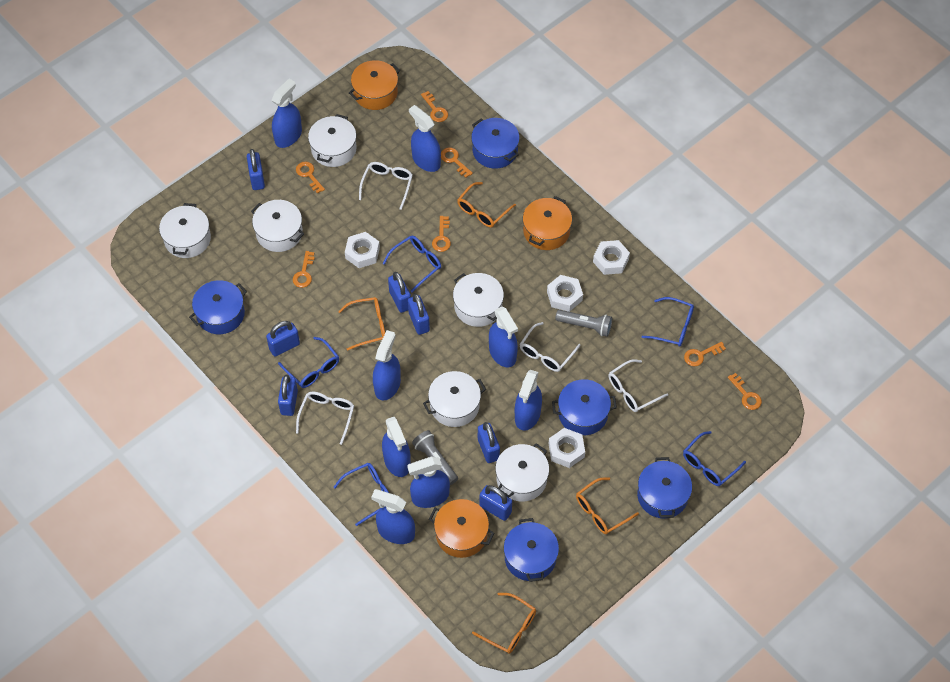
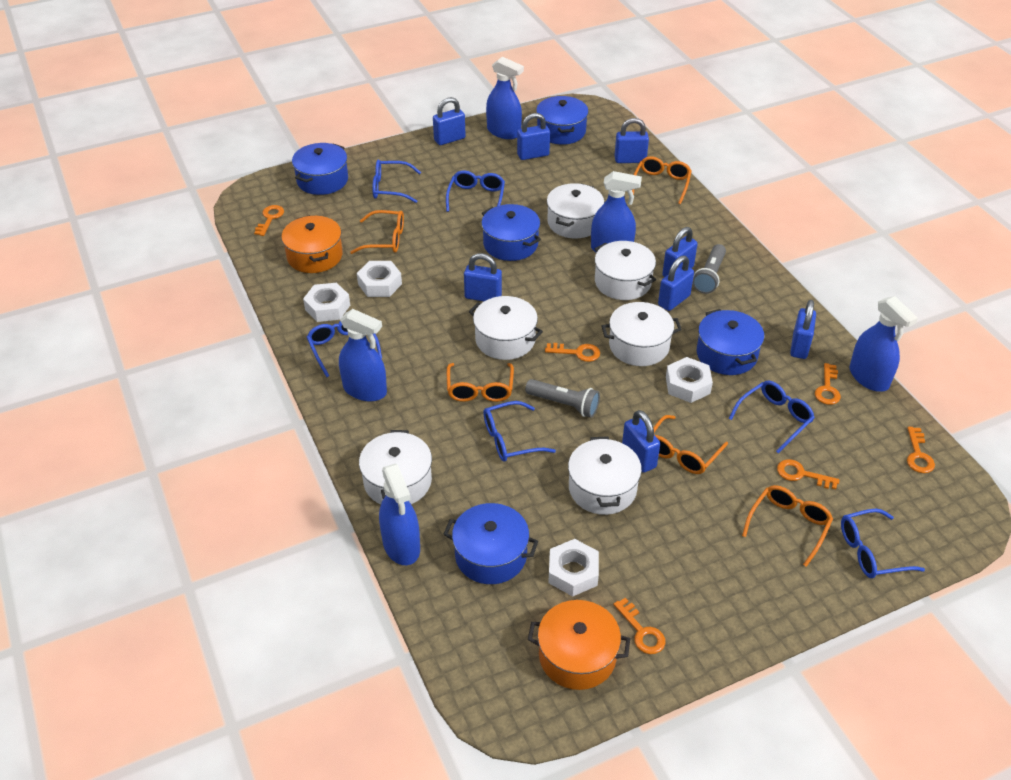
blue glasses: [278,337,339,388] [333,463,389,526] [383,236,441,292] [641,297,694,347] [683,431,746,486] = 5 -> [307,321,382,377] [372,160,421,203] [446,170,505,212] [483,401,556,462] [728,381,815,453] [841,509,925,578] = 6
blue padlock: [247,149,265,190] [266,321,300,357] [278,374,298,416] [388,272,411,313] [408,294,430,335] [478,422,500,463] [480,485,512,521] = 7 -> [433,97,466,145] [464,253,502,301] [517,113,550,160] [614,118,649,163] [622,410,660,473] [658,256,694,311] [662,227,698,277] [790,300,816,359] = 8
blue spray bottle: [272,79,302,148] [371,489,415,544] [373,330,401,401] [382,417,411,477] [407,457,450,508] [409,105,441,172] [489,306,518,367] [515,370,542,431] = 8 -> [339,309,387,402] [379,464,420,565] [486,57,524,139] [591,171,642,252] [850,296,918,392] = 5
orange glasses: [338,297,385,351] [457,182,516,228] [472,593,536,654] [576,478,639,534] = 4 -> [350,210,404,254] [447,363,514,402] [632,156,692,204] [653,415,728,474] [742,485,833,567] = 5
orange key: [293,251,315,288] [296,162,325,194] [421,91,448,122] [432,216,451,252] [441,147,473,178] [684,342,726,366] [728,373,762,410] = 7 -> [254,205,284,236] [545,343,600,362] [613,598,665,654] [777,459,839,490] [815,363,841,405] [907,427,935,473] = 6
orange pot: [349,60,400,110] [429,499,495,558] [523,196,572,250] = 3 -> [281,215,343,273] [528,600,630,690] = 2
white glasses: [296,392,354,445] [359,162,413,210] [520,322,581,372] [609,359,668,412] = 4 -> none = 0

